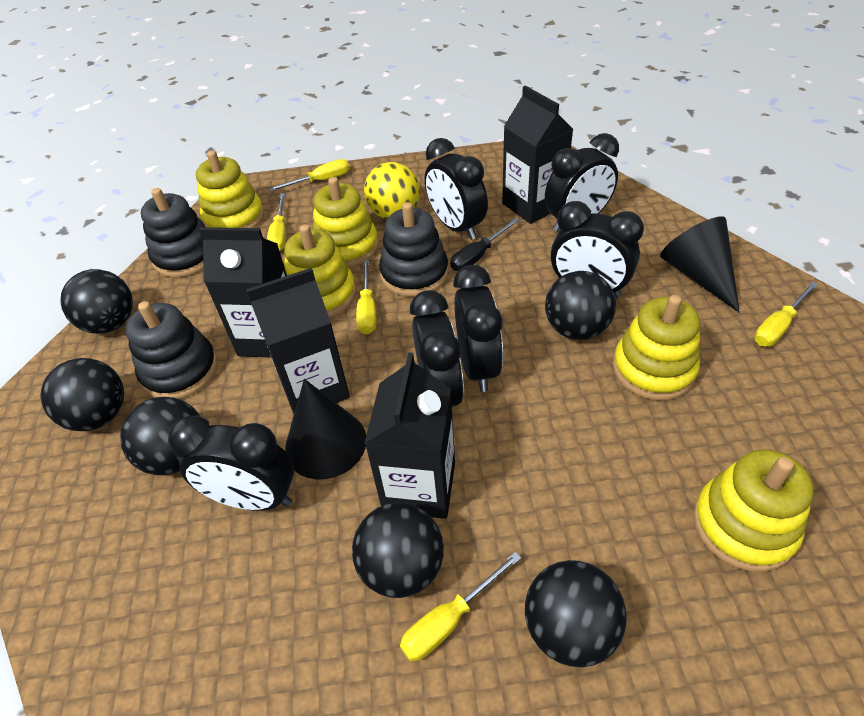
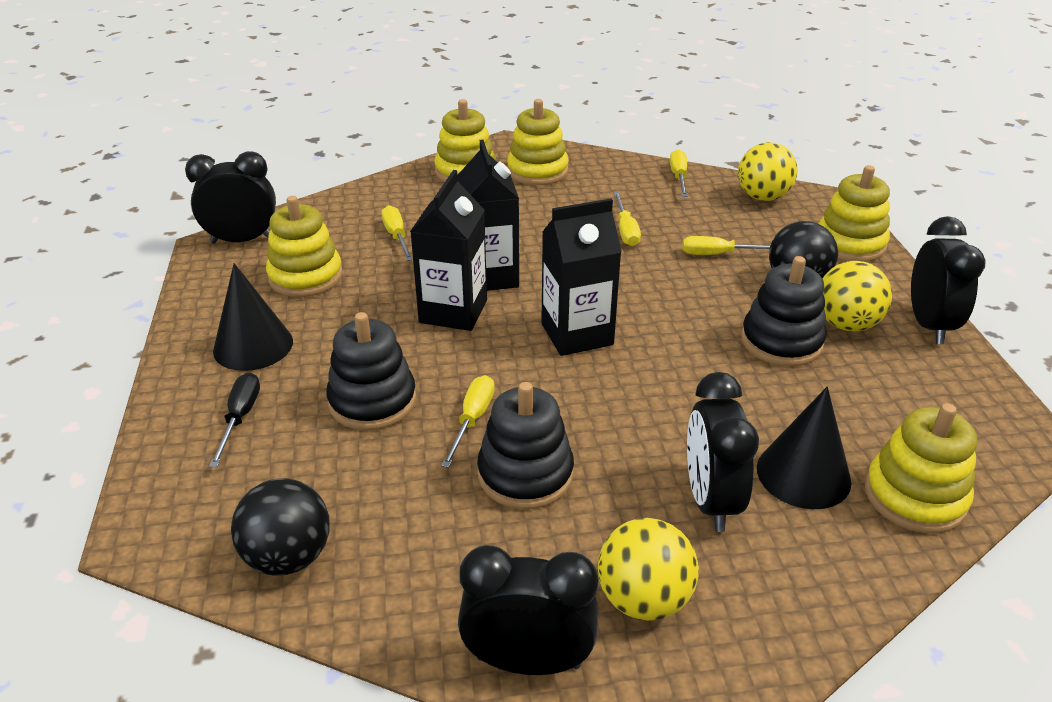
black ball: [41,358,124,431] [61,269,133,334] [120,397,200,475] [352,503,444,598] [525,560,627,667] [545,271,616,340] = 6 -> [231,478,330,576] [769,221,838,278] = 2
black carton: [199,227,287,358] [246,268,350,414] [364,352,455,519] [502,85,573,224] = 4 -> [410,170,487,331] [457,140,519,291] [541,199,622,356] = 3
black clock: [168,416,294,511] [410,290,464,406] [425,138,488,240] [453,265,503,392] [545,133,619,232] [551,201,644,298] = 6 -> [185,151,276,244] [458,545,599,675] [687,372,759,532] [911,216,986,344] = 4
yellow ball: [364,162,420,219] = 1 -> [598,518,699,621] [738,142,798,201] [822,261,892,332] = 3

